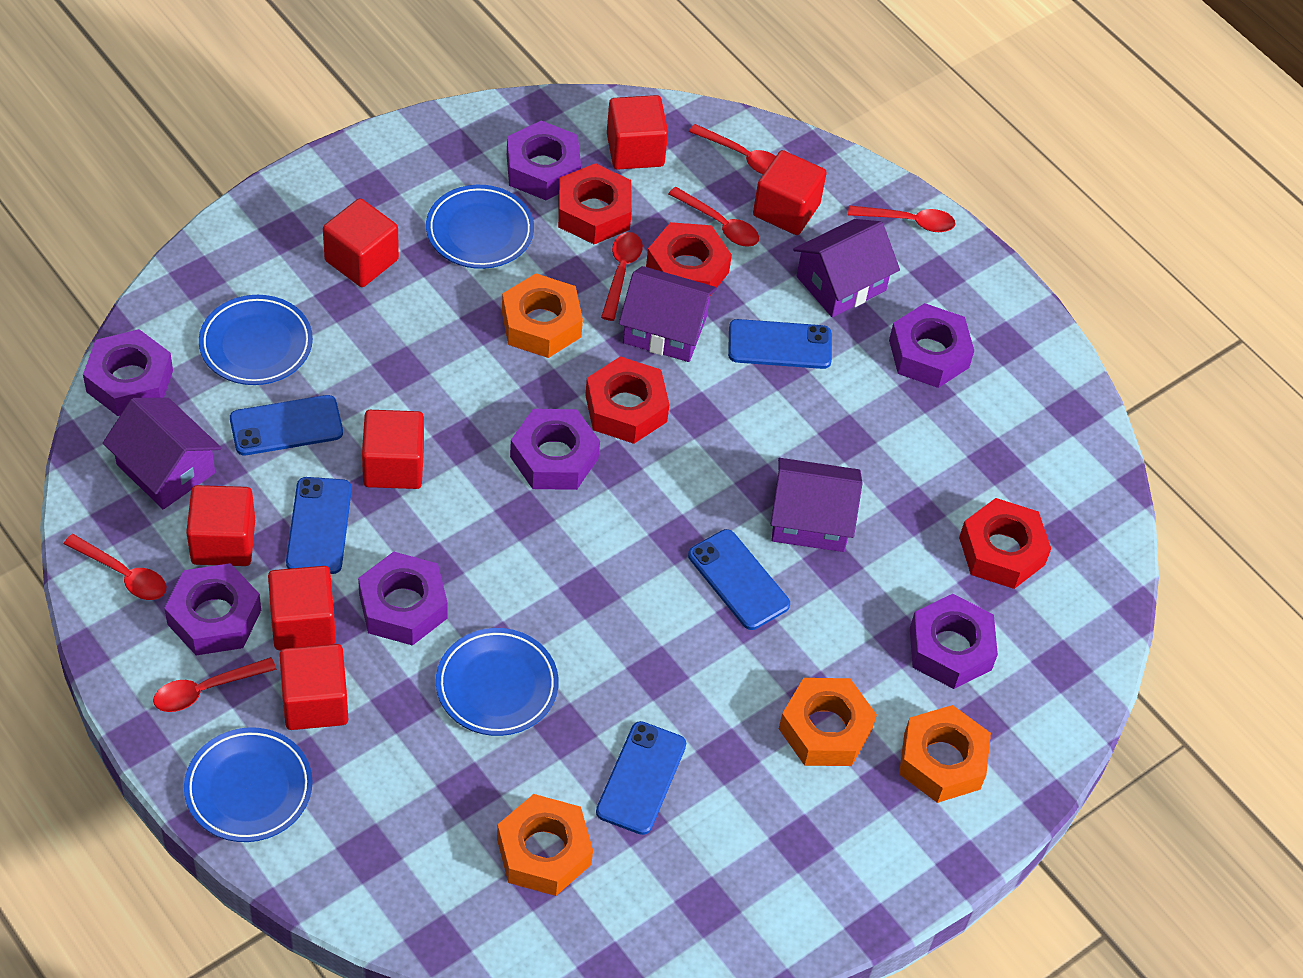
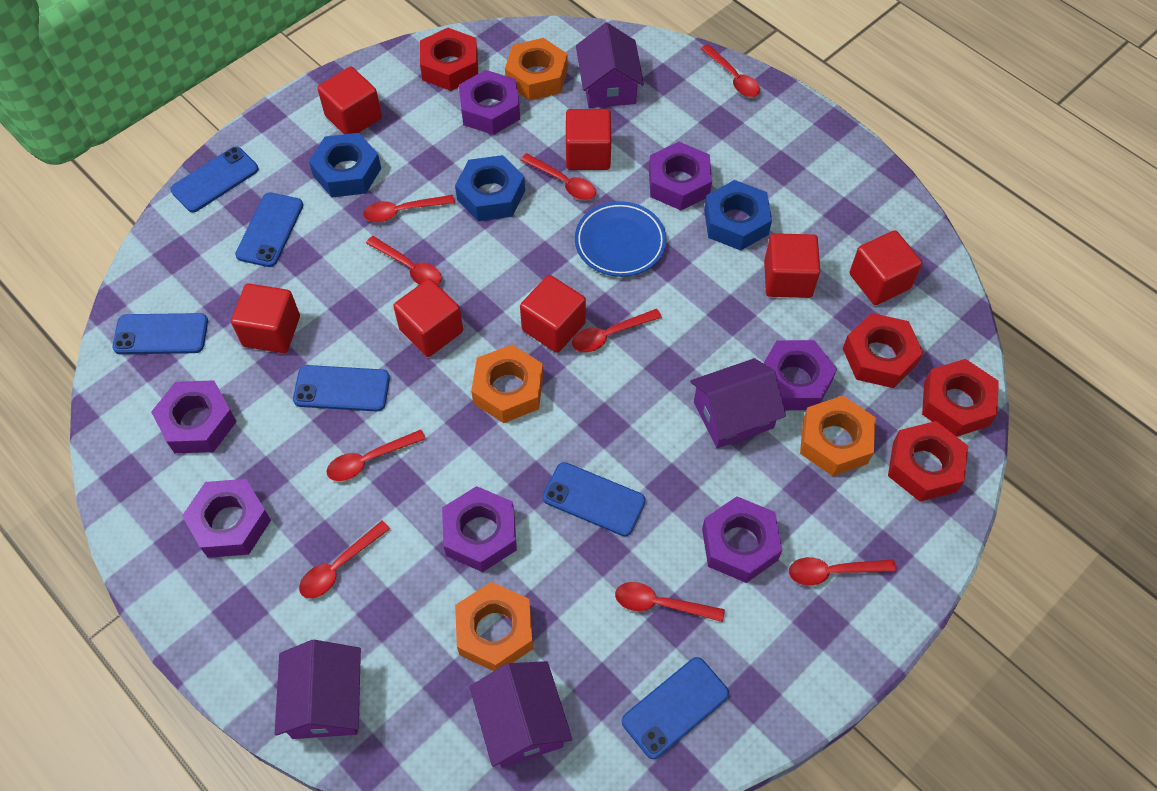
blue nut: none = 0 -> [309,133,381,197] [455,155,525,221] [704,180,772,251] = 3
blue phone: [230,395,343,455] [286,477,352,574] [596,721,686,835] [688,529,790,630] [728,319,832,369] = 5 -> [112,313,208,354] [170,146,259,212] [235,193,303,267] [293,365,390,411] [543,462,646,536] [622,657,729,759] = 6
blue plate: [184,727,313,842] [199,295,313,385] [426,185,534,269] [436,628,559,736] = 4 -> [575,201,667,277] = 1
red spoon: [64,534,166,600] [153,657,276,712] [601,232,643,321] [668,187,759,247] [689,124,776,174] [848,206,955,232] = 6 -> [299,521,390,599] [326,429,426,481] [363,195,455,222] [366,236,442,285] [520,153,596,200] [572,309,662,353] [615,582,725,622] [701,44,760,97] [789,557,897,586] = 9

